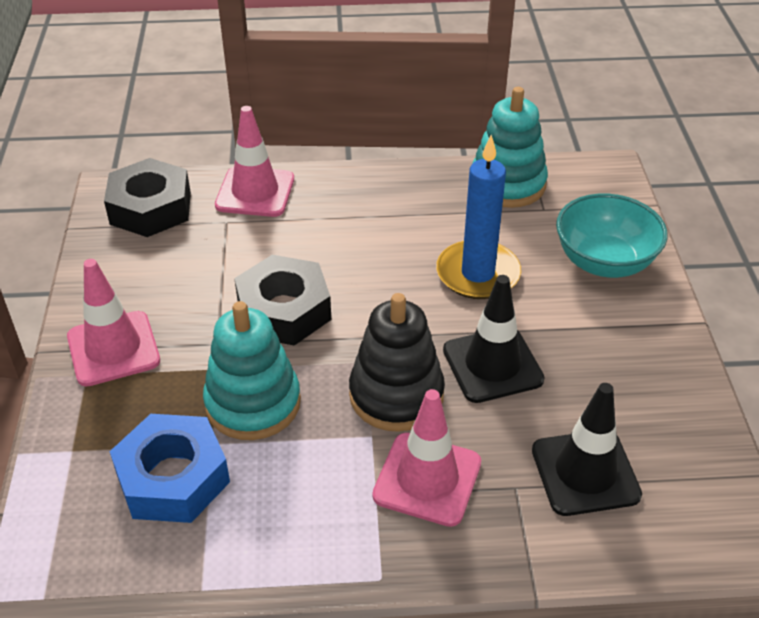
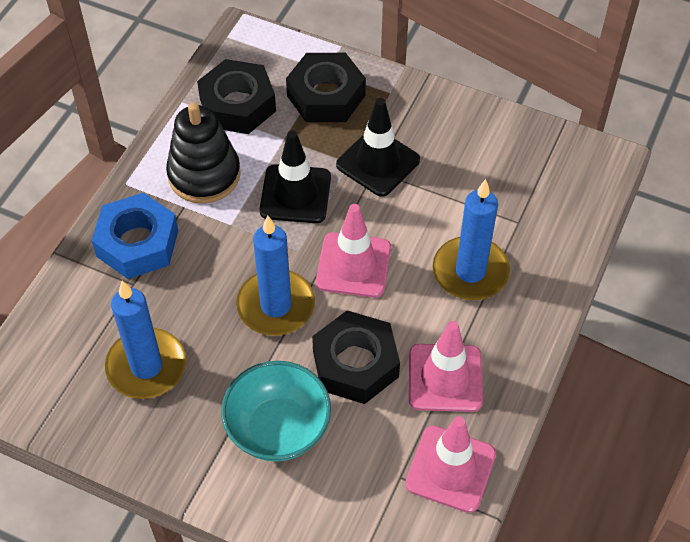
black nut: [104,158,191,237] [234,255,331,346] = 2 -> [197,59,276,134] [286,53,366,122] [312,310,400,404] = 3
blue candle: [436,135,521,299] = 1 -> [105,281,186,399] [236,216,315,336] [433,179,510,300] = 3
turquoise stacking toy: [203,301,301,440] [472,87,548,208] = 2 -> none = 0

